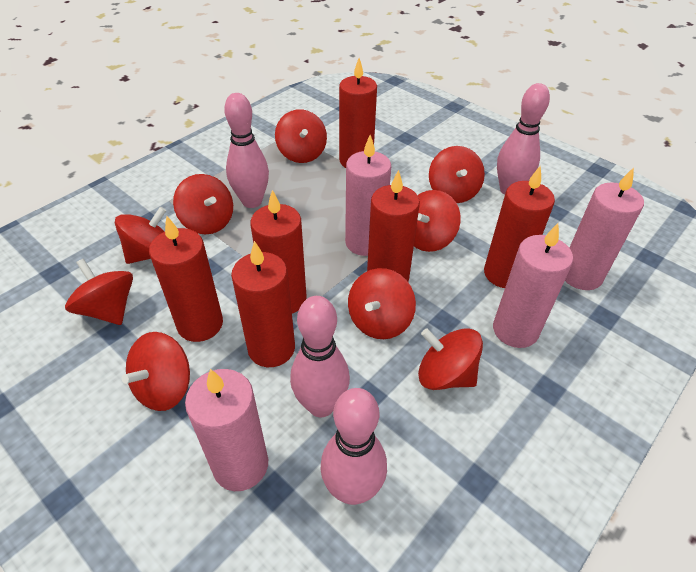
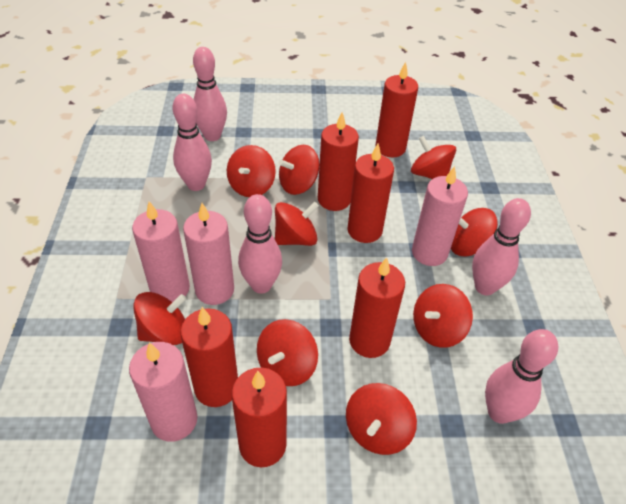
pink bowling pin: [224,93,269,208] [290,296,350,417] [321,388,387,505] [497,83,550,195] = 4 -> [173,94,212,191] [193,47,227,141] [238,194,282,294] [472,198,531,295] [485,329,558,424] = 5

